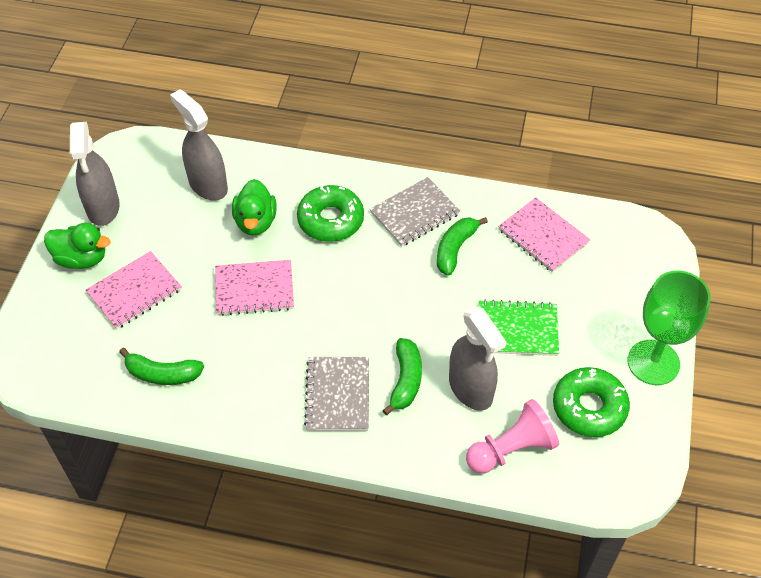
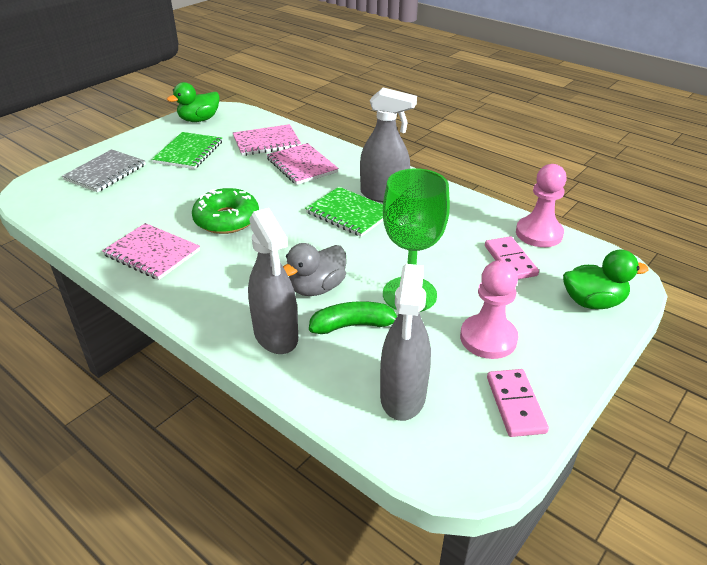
green banana: [119,348,204,385] [382,338,422,415] [437,217,488,276] = 3 -> [309,301,397,334] = 1
green donut: [297,185,364,242] [553,367,630,437] = 2 -> [192,188,259,234] = 1
green notebook: [479,299,559,356] = 1 -> [152,132,222,169] [305,187,383,237] = 2
grey duck: none = 0 -> [283,243,347,296] = 1
grey notebook: [304,357,369,431] [370,177,460,247] = 2 -> [62,149,146,192] = 1
pink domino: none = 0 -> [485,236,539,279] [487,369,549,437] = 2
pink pawn: [466,399,559,474] = 1 -> [460,260,518,359] [516,164,567,247] = 2

